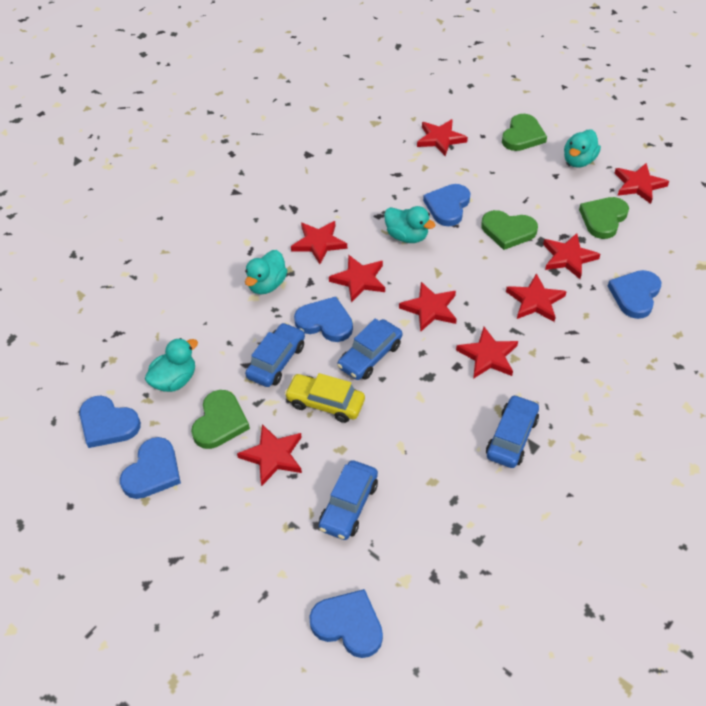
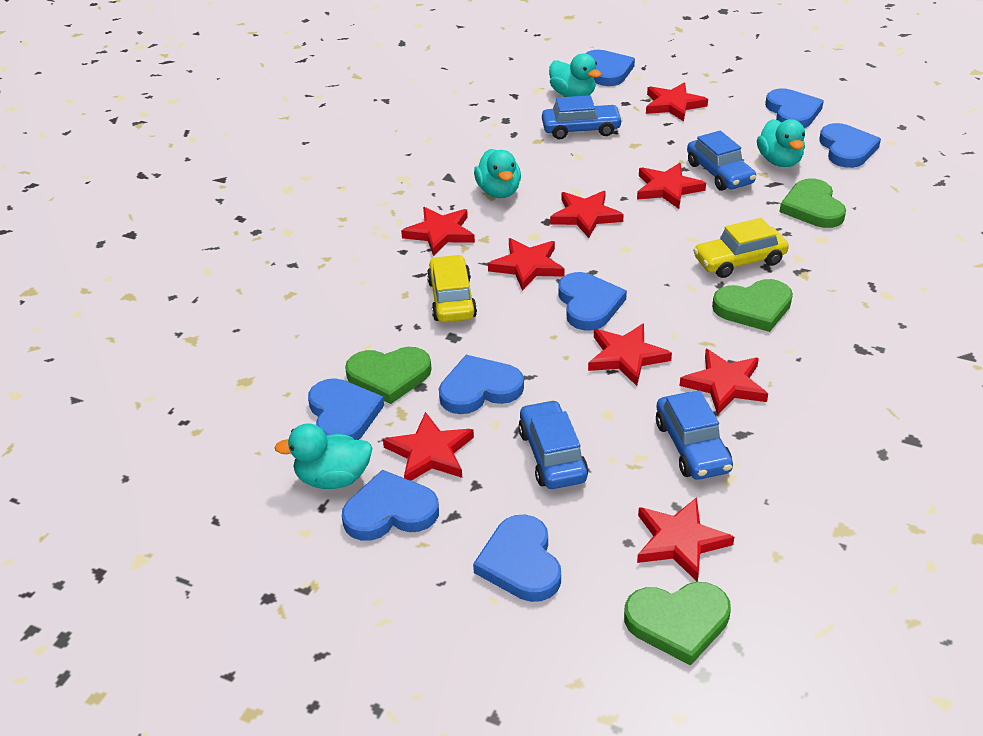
blue heart: [79,396,141,448] [120,437,181,499] [294,297,353,342] [309,589,383,658] [423,184,470,226] [608,270,661,319] = 6 -> [308,378,384,440] [342,470,439,541] [439,355,524,414] [473,515,561,602] [558,272,627,330] [585,50,635,86] [765,89,824,128] [819,123,881,168] = 8
yellow car: [284,373,365,423] = 1 -> [427,255,477,322] [693,218,789,278] = 2

